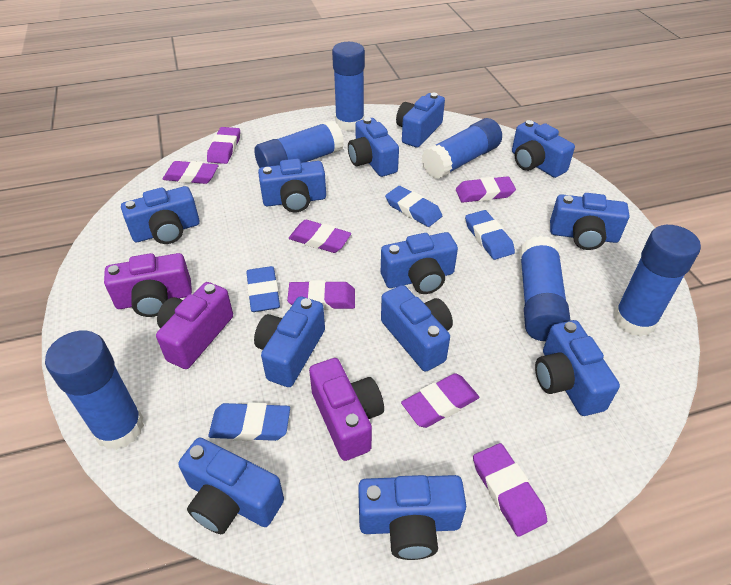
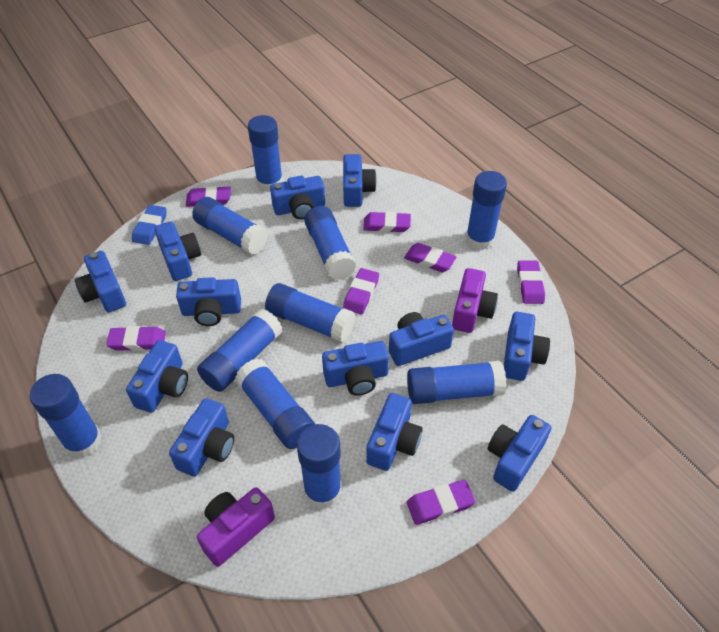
blue eraser: [208,402,290,441] [246,266,280,312] [385,186,442,227] [465,210,515,260] = 4 -> [132,205,167,245] = 1
blue glue stick: [45,331,144,450] [254,120,344,168] [332,42,365,131] [422,118,502,179] [519,236,571,341] [613,225,701,337] = 6 -> [30,374,102,458] [192,197,268,255] [197,309,283,392] [235,358,315,449] [248,115,283,192] [265,283,355,342] [297,424,341,508] [304,206,356,280] [407,361,507,404] [466,171,507,250] = 10
purple camera: [104,253,192,317] [156,282,233,369] [309,358,384,461] = 3 -> [197,487,275,567] [452,268,498,333] = 2

